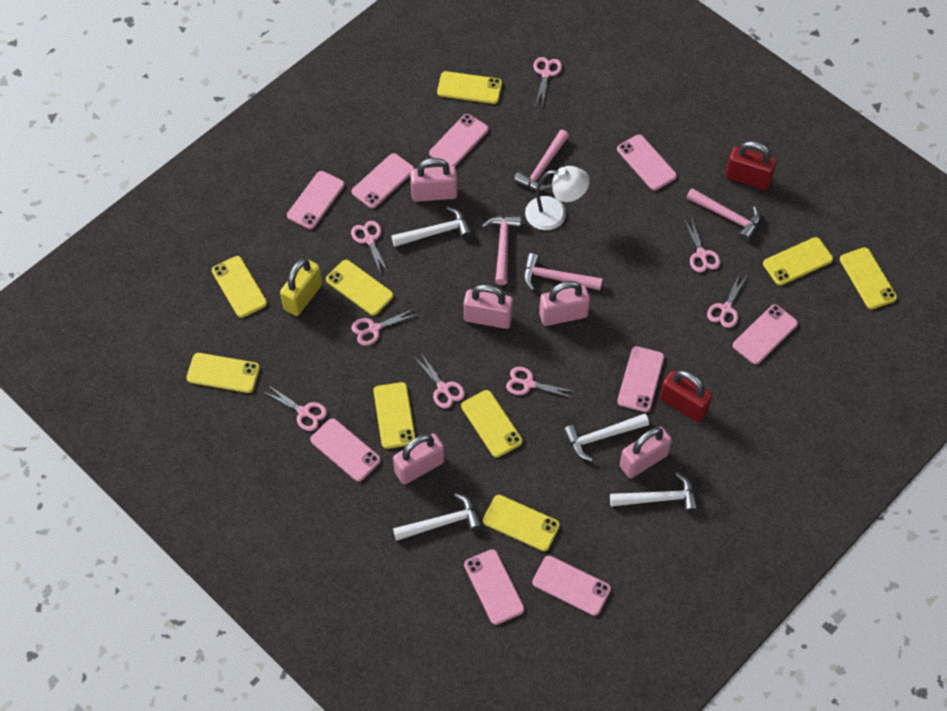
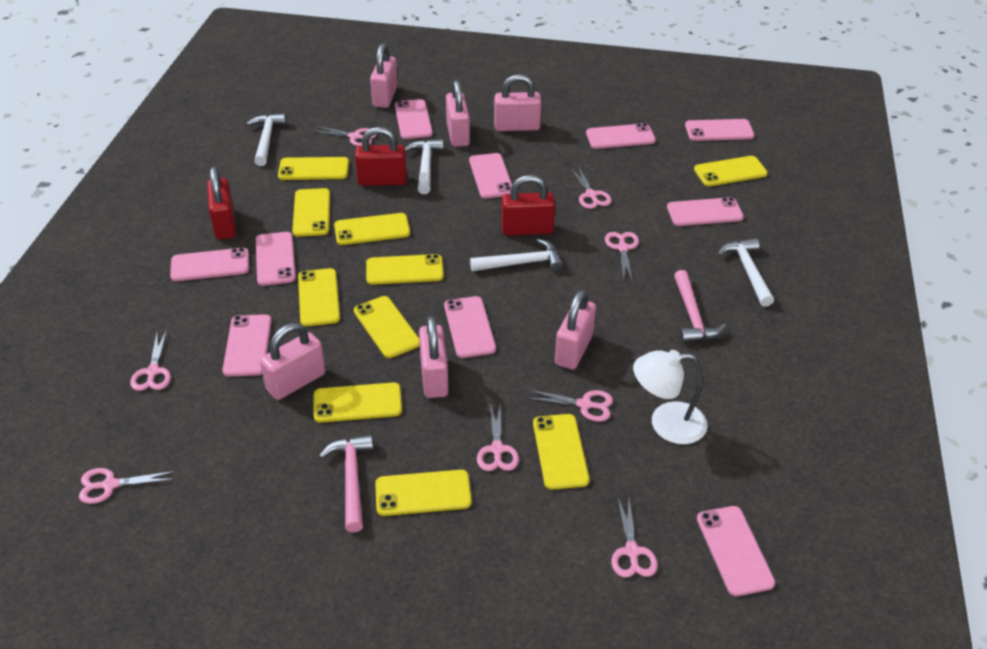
pink hammer: [482,216,521,285] [514,130,569,191] [524,253,603,291] [686,188,761,241] = 4 -> [319,435,373,532] [674,270,726,343] = 2
pink padlock: [393,433,445,485] [410,158,458,202] [464,284,513,329] [539,281,590,326] [620,427,672,478] = 5 -> [260,323,326,400] [370,43,398,108] [419,316,448,398] [446,80,470,147] [494,74,542,131] [555,290,596,370] = 6
pink phone: [287,171,345,229] [310,418,381,482] [352,153,414,208] [429,114,489,167] [464,549,524,625] [532,556,611,616] [617,135,677,191] [617,346,664,412] [733,305,798,365] = 9 -> [170,248,249,281] [222,314,271,376] [256,232,296,286] [395,99,433,139] [444,296,496,358] [469,153,512,198] [586,123,656,149] [667,197,744,226] [685,119,754,141] [697,506,775,596] = 10
red padlock: [660,370,713,423] [725,141,777,190] = 2 -> [207,167,236,240] [355,127,407,186] [501,175,555,236] = 3
yellow padlock: [280,258,322,316] = 1 -> none = 0
yellow phone: [186,353,260,393] [212,256,267,318] [326,260,394,316] [374,382,416,449] [437,71,502,104] [461,390,523,457] [483,495,560,551] [763,237,833,286] [840,247,897,309] = 9 -> [278,157,349,180] [292,188,330,237] [298,268,340,326] [313,382,402,423] [334,213,410,245] [354,296,420,358] [366,254,444,285] [375,470,472,516] [533,414,589,490] [694,156,768,186] = 10

